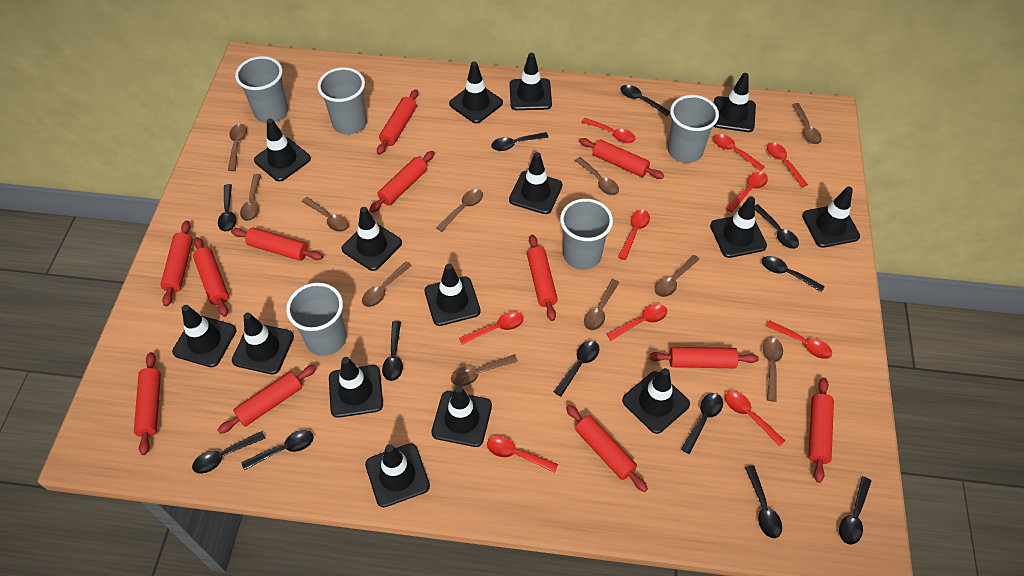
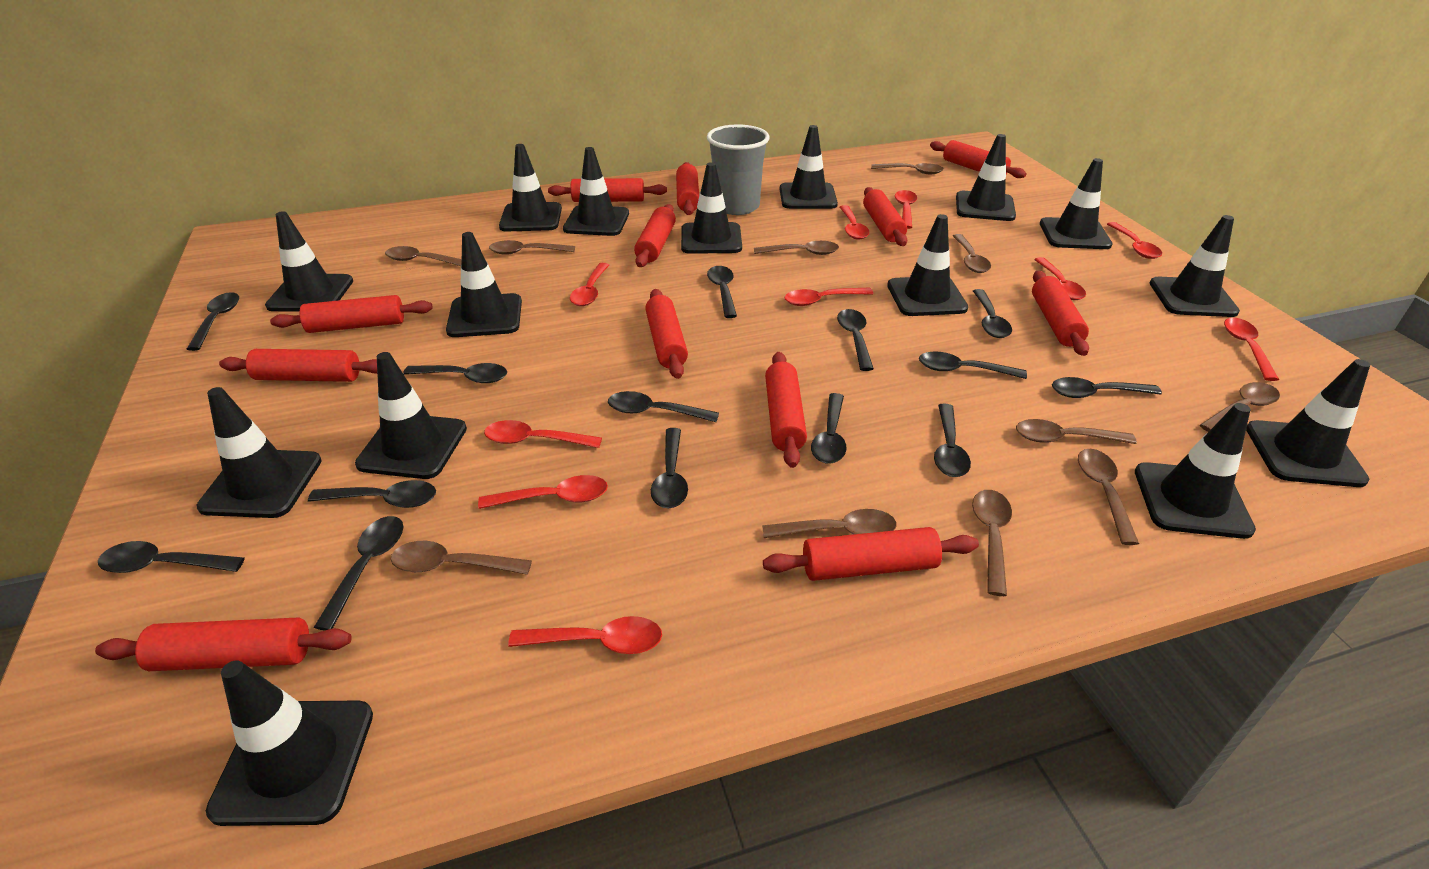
black spoon: [192,431,266,474] [218,184,236,232] [241,430,314,470] [382,321,403,381] [491,132,549,151] [554,341,599,397] [620,85,670,116] [681,393,723,454] [745,465,782,538] [755,204,799,249] [762,256,825,292] [839,476,871,545] = 12 -> [98,541,245,573] [187,292,239,351] [308,480,436,508] [314,516,404,631] [403,363,507,383] [608,391,719,422] [651,428,688,508] [707,266,737,318] [811,393,847,464] [837,309,874,371] [919,352,1027,379] [934,403,971,477] [973,289,1012,338] [1052,377,1162,398] = 14
grey cup: [235,56,288,123] [286,283,347,356] [318,67,367,134] [560,199,613,270] [668,95,719,163] = 5 -> [707,124,770,215] = 1

